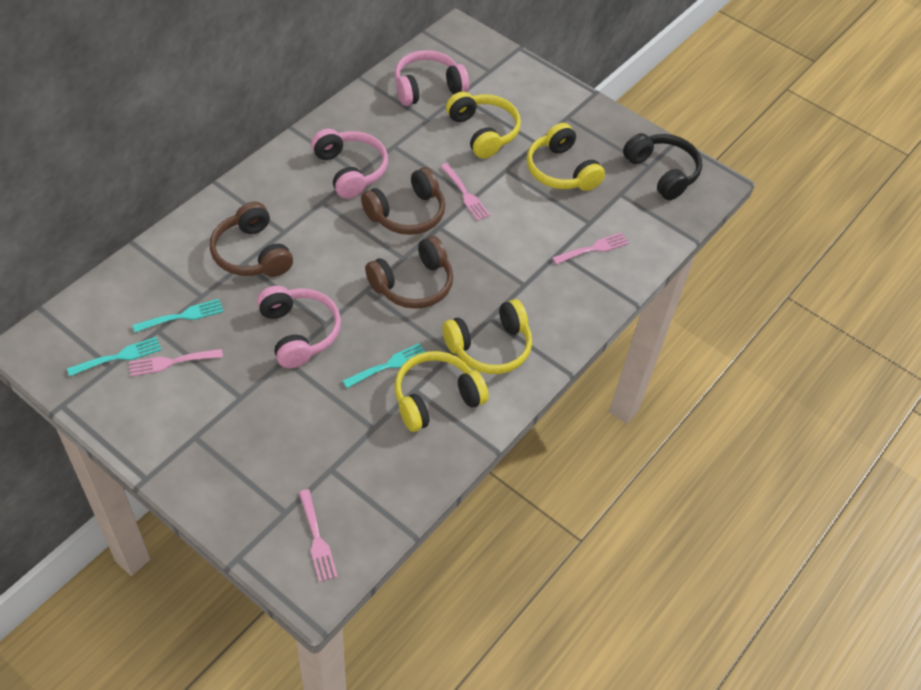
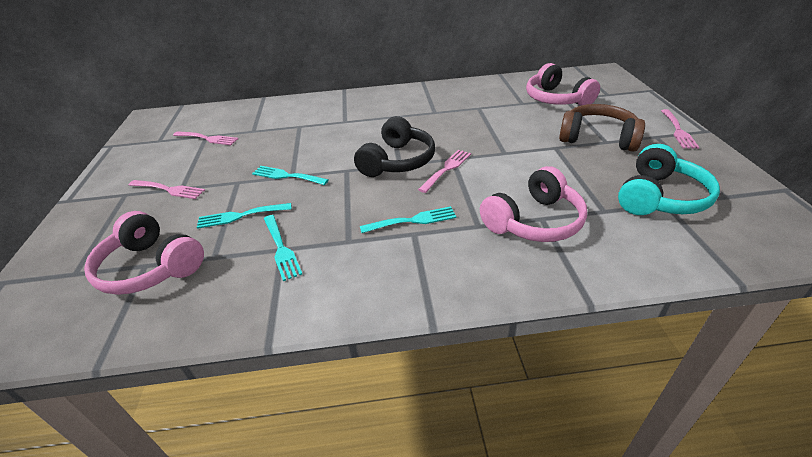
brown headphones: [210,201,293,277] [361,167,445,235] [365,236,453,309] = 3 -> [559,104,645,152] = 1
turquoise fork: [67,337,162,376] [133,299,224,332] [343,343,425,388] = 3 -> [197,203,292,229] [252,166,328,185] [264,215,302,281] [360,206,457,233] = 4
turquoise headphones: none = 0 -> [618,144,720,215] = 1
yellow headphones: [394,351,489,432] [442,299,532,374] [446,92,521,158] [527,123,605,191] = 4 -> none = 0

